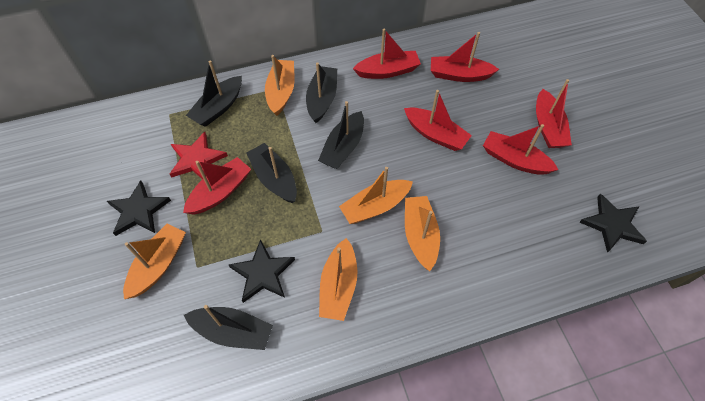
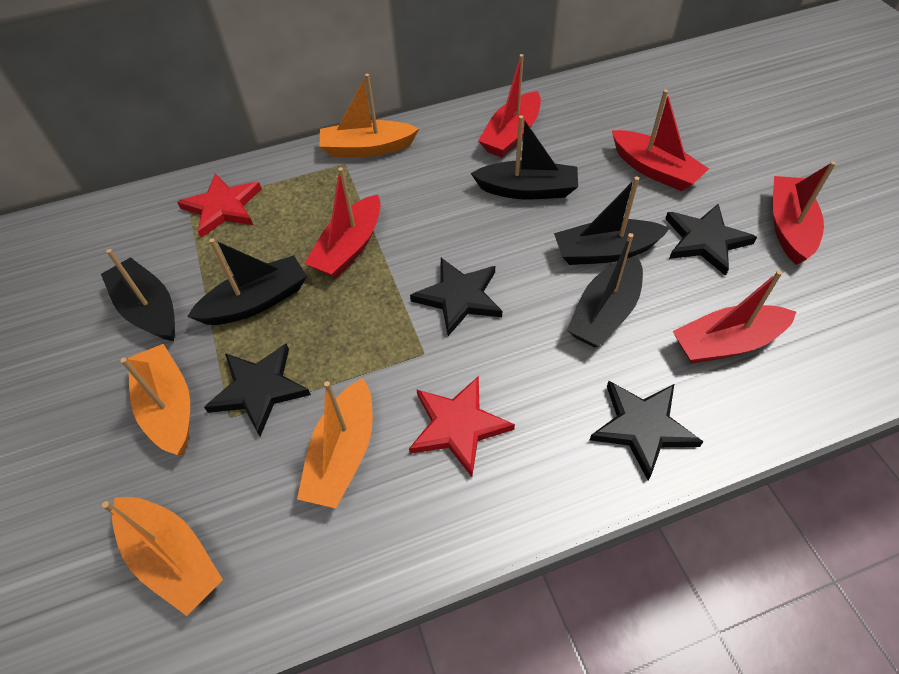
black star: [107,180,171,236] [229,239,295,303] [579,194,647,253] = 3 -> [204,343,311,437] [410,258,502,336] [590,381,704,480] [665,204,757,276] = 4
orange boat: [123,224,186,299] [265,55,295,116] [319,238,357,321] [339,167,413,224] [405,196,440,271] = 5 -> [102,497,223,616] [120,344,190,455] [297,378,373,508] [320,74,419,157] = 4
red boat: [183,157,251,215] [353,28,421,79] [404,90,472,151] [431,32,499,82] [483,124,559,175] [536,79,572,148] = 6 -> [304,167,381,278] [478,54,541,157] [612,89,709,191] [673,270,796,364] [772,161,836,265] = 5
red star: [170,132,228,179] = 1 -> [177,173,262,238] [409,376,515,477] = 2

